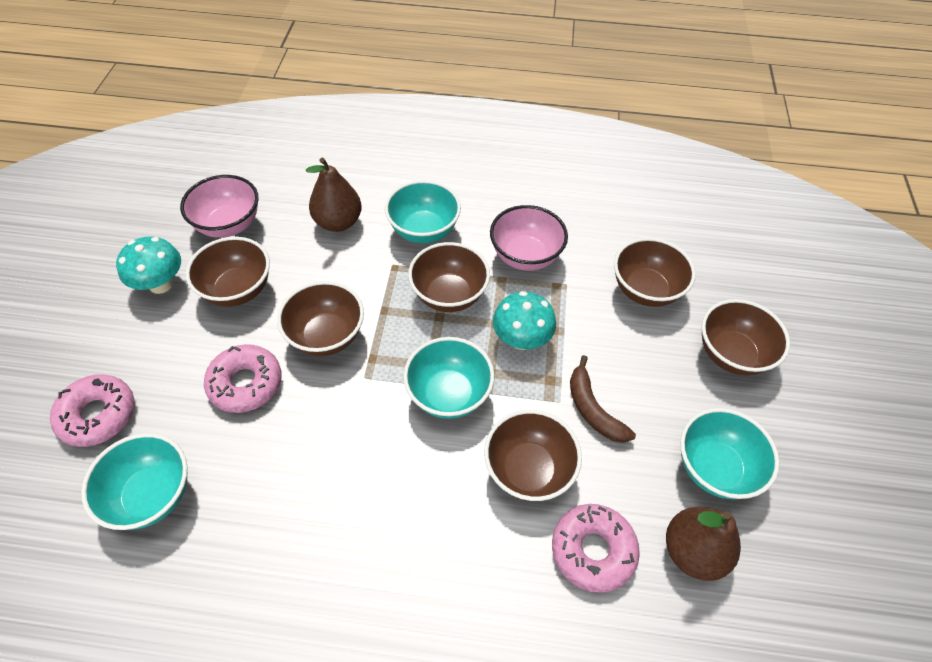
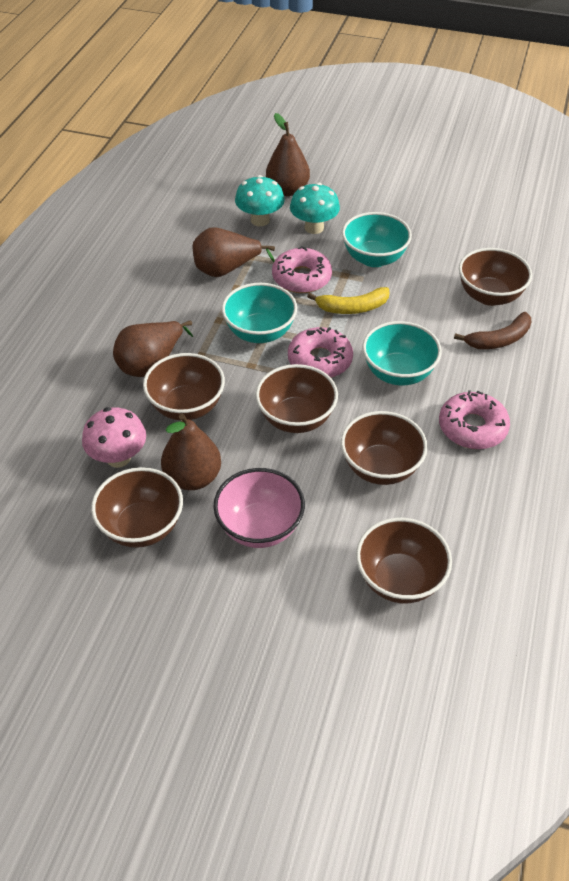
brown pear: [306,158,362,232] [666,507,741,581] = 2 -> [113,320,193,377] [161,414,221,490] [192,227,275,277] [266,113,310,196] = 4
pink bowl: [180,175,258,238] [490,205,568,271] = 2 -> [213,468,305,548] = 1
pink mushroom: none = 0 -> [82,407,146,468] = 1
turquoise bowl: [81,433,188,530] [385,180,461,243] [403,337,494,419] [680,408,779,499] = 4 -> [222,283,297,343] [342,212,412,267] [362,321,442,385] = 3
yellow banana: none = 0 -> [307,287,389,314] = 1

